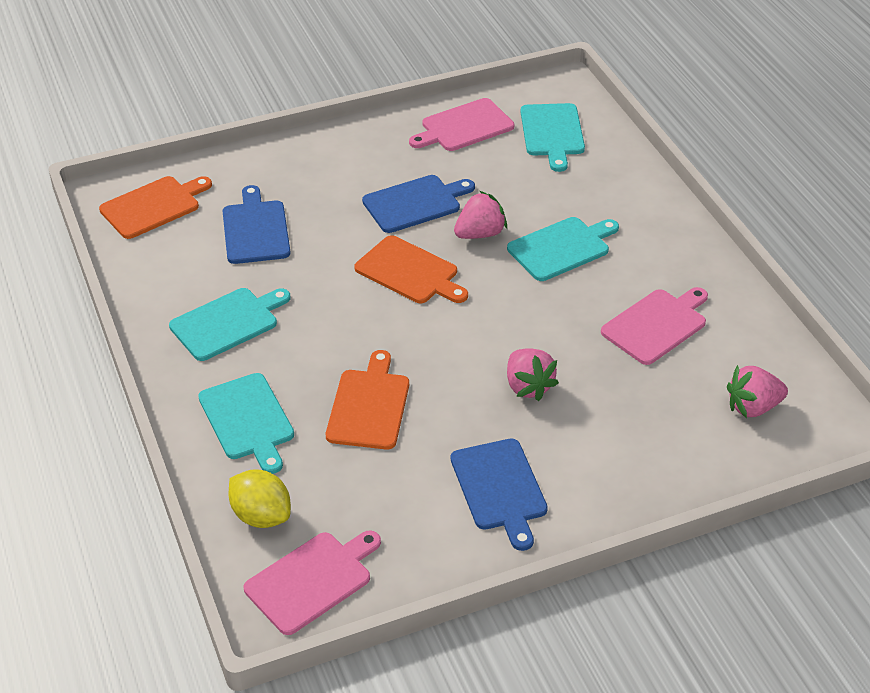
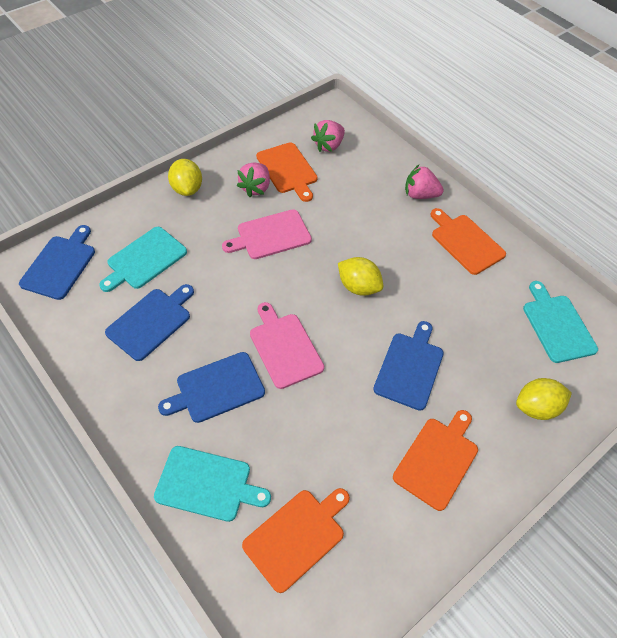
blue cutting board: [223,185,291,264] [362,175,475,233] [451,439,548,551] = 3 -> [19,225,95,300] [105,284,194,361] [158,352,265,423] [373,321,444,411] = 4
orange cutting board: [99,176,212,239] [326,350,409,449] [354,235,468,303] = 3 -> [242,488,350,593] [256,142,318,202] [393,410,478,511] [430,208,506,275] = 4
pink cutting board: [244,530,381,635] [409,98,515,151] [601,287,708,365] = 3 -> [222,209,312,259] [250,302,324,389] = 2
turquoise cutting board: [169,288,290,361] [198,373,294,474] [507,217,619,281] [520,103,585,172] = 4 -> [99,227,187,292] [154,446,271,522] [523,281,598,363] = 3
yellow lemon: [229,470,291,528] = 1 -> [168,159,202,196] [338,257,383,296] [516,378,572,420] = 3

